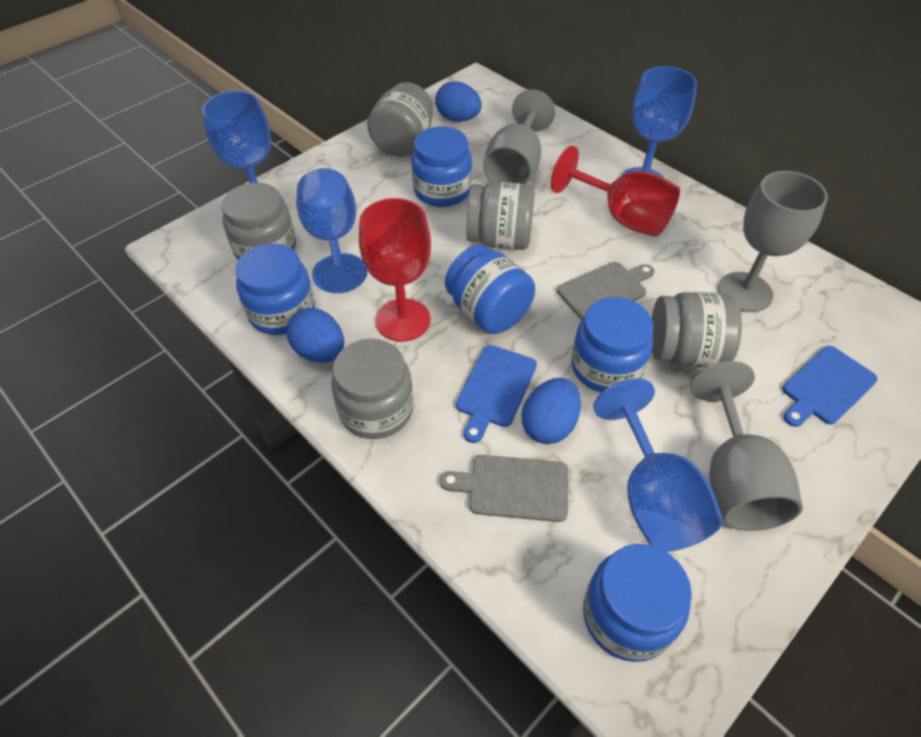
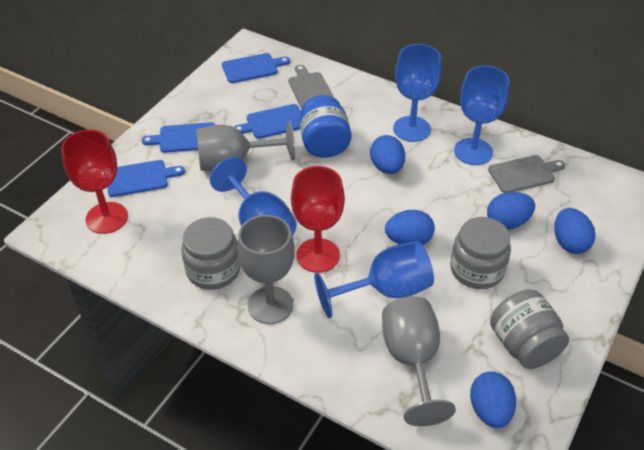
blue cutting board: [456,345,537,443] [782,346,878,427] = 2 -> [107,160,185,197] [142,122,215,153] [222,53,290,83] [234,104,301,139] = 4
blue egg: [286,308,344,363] [435,81,482,122] [522,378,581,444] = 3 -> [370,135,405,174] [385,210,435,245] [470,371,516,428] [487,192,535,230] [554,208,595,254] = 5
blue jar: [235,243,315,335] [411,127,472,207] [445,245,535,334] [571,297,654,393] [583,544,692,662] = 5 -> [299,95,351,158] = 1
grey jar: [221,183,296,260] [331,339,414,439] [367,82,434,157] [466,182,535,250] [652,292,742,367] = 5 -> [181,217,240,290] [450,217,511,289] [490,290,569,369] = 3

